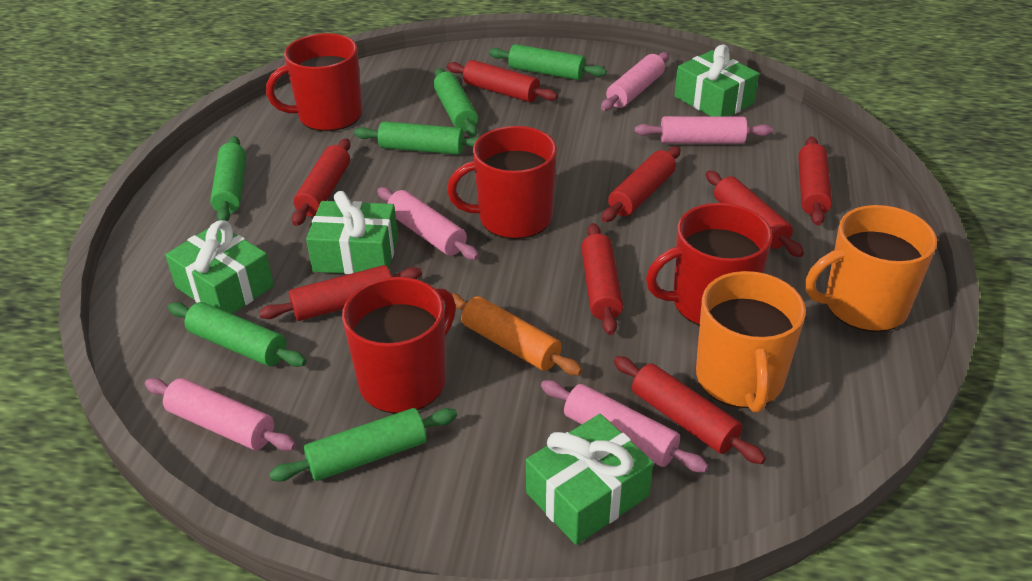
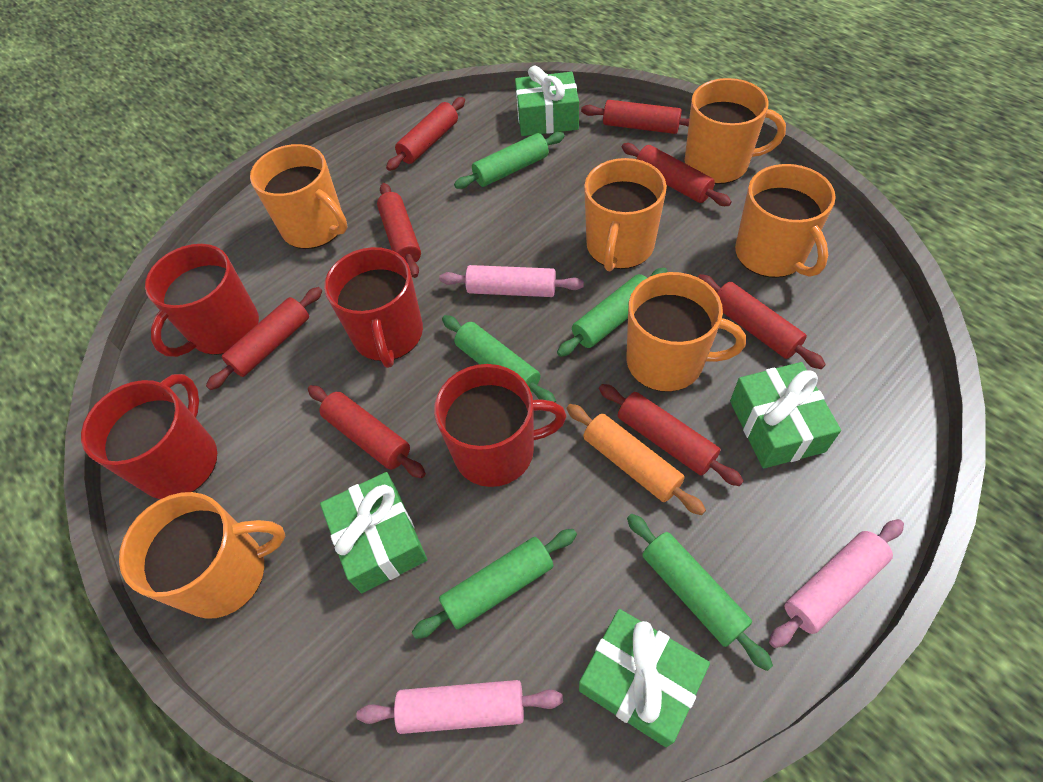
green rolling pin: [168,302,306,367] [210,136,246,221] [269,408,457,482] [354,121,479,155] [433,68,478,137] [489,44,607,80] = 6 -> [412,529,577,639] [442,315,556,403] [454,132,565,189] [557,268,667,357] [627,514,773,671] = 5
orange mug: [696,271,806,413] [805,205,937,332] = 2 -> [119,492,285,619] [250,144,347,249] [584,158,667,271] [626,272,746,392] [685,78,786,184] [735,164,835,278] = 6
pink rolling pin: [145,378,296,451] [377,187,479,260] [541,380,708,472] [601,52,669,111] [635,116,773,144] = 5 -> [356,680,563,734] [439,265,584,297] [769,519,904,648] = 3

